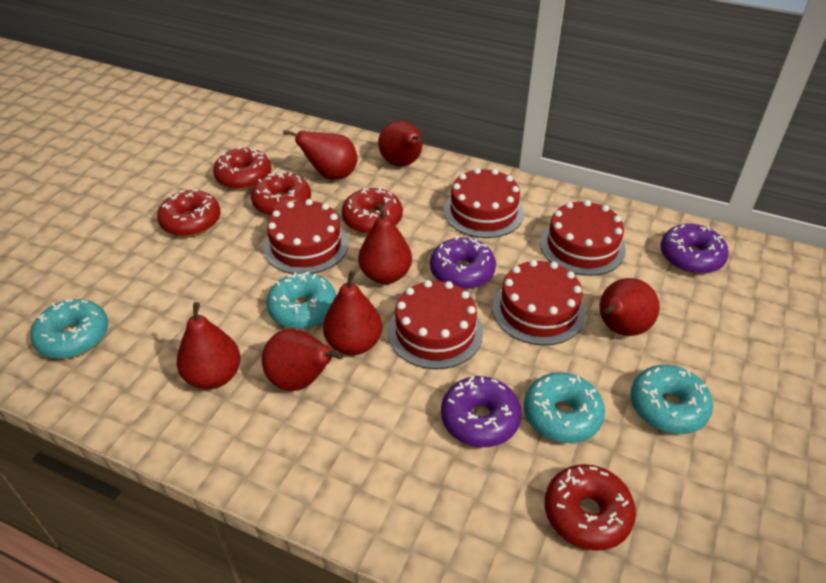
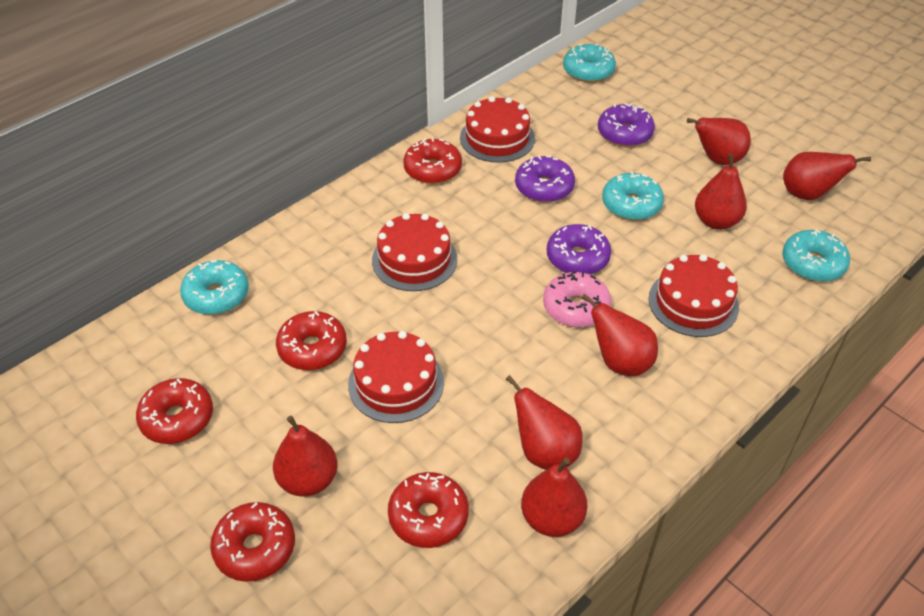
pink donut: none = 0 -> [543,271,611,328] = 1
red cake: [264,199,349,274] [388,280,483,369] [444,168,524,238] [492,260,585,345] [540,200,626,276] = 5 -> [348,331,444,423] [372,213,457,291] [460,96,535,163] [648,254,739,337] = 4

